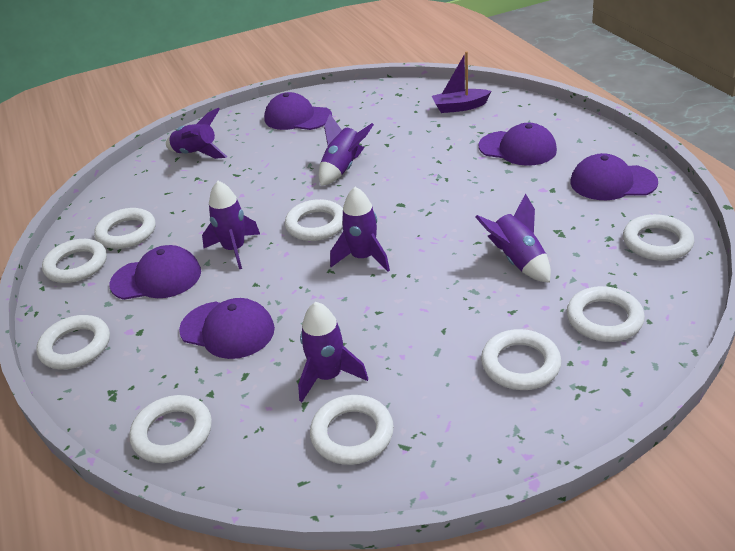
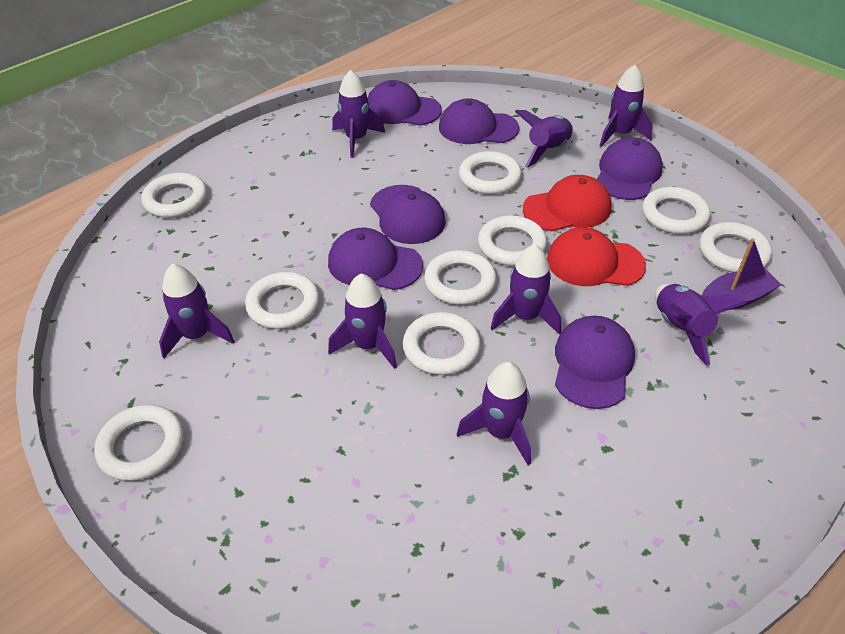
purple cap: [109,245,201,300] [179,298,275,359] [264,92,332,130] [479,123,557,166] [570,153,658,200] = 5 -> [328,228,423,290] [367,80,442,126] [370,185,446,244] [439,98,519,144] [555,316,635,409] [597,137,663,200] = 6
purple rocket: [166,108,227,159] [202,181,260,269] [298,302,368,402] [319,114,374,186] [330,187,390,272] [475,193,551,283] = 6 -> [159,264,235,358] [328,273,397,369] [332,70,385,158] [457,362,531,465] [490,244,561,335] [515,110,573,168] [599,65,653,147] [655,284,747,366] = 8
red cap: none = 0 -> [523,175,611,231] [547,227,646,286] = 2

